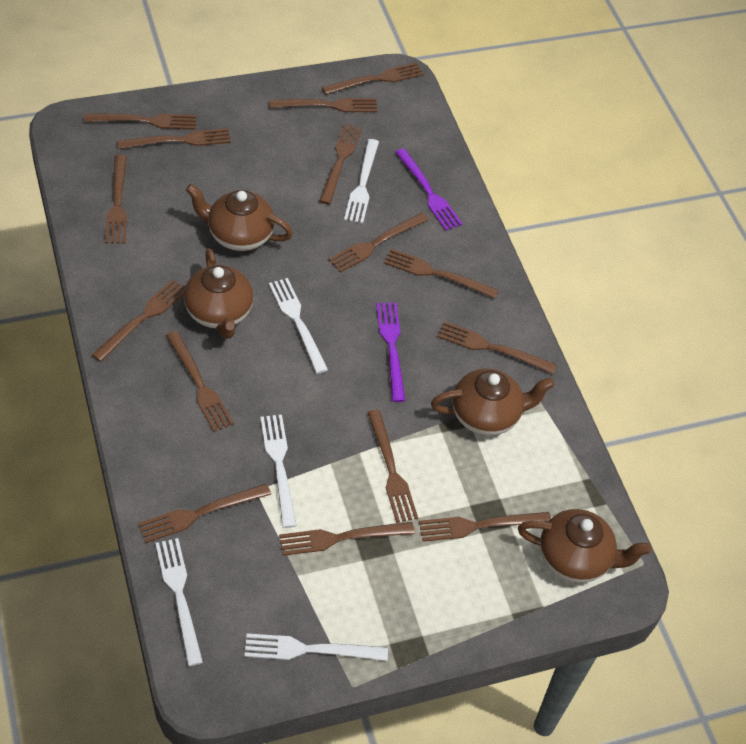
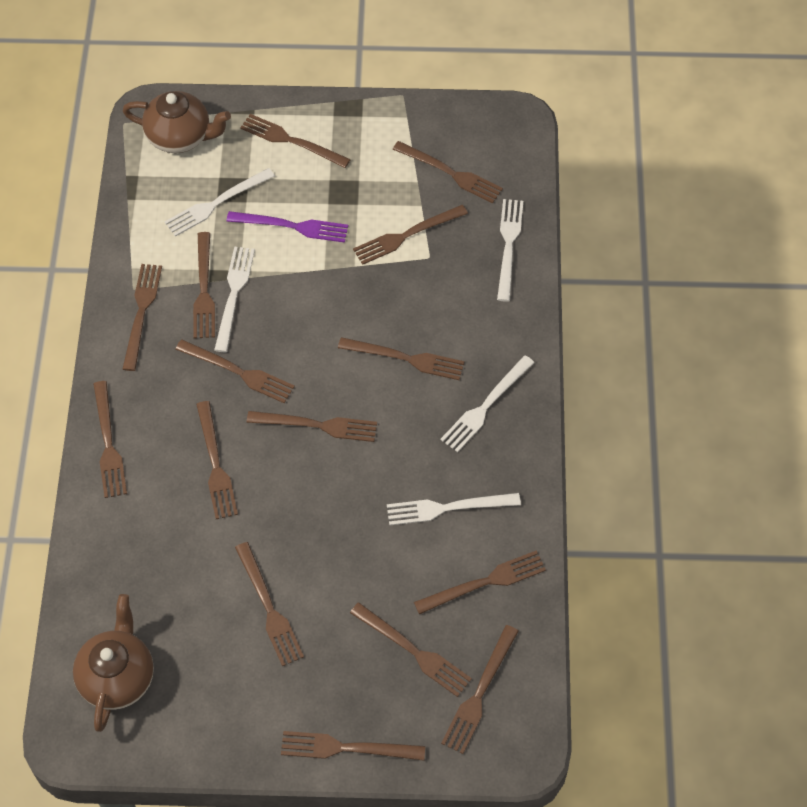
brown teapot: [184,248,254,339] [186,184,293,251] [431,369,555,436] [518,509,651,583] = 4 -> [73,594,154,732] [123,91,231,153] = 2
purple fork: [376,302,405,402] [395,148,462,231] = 2 -> [226,211,348,243] = 1

